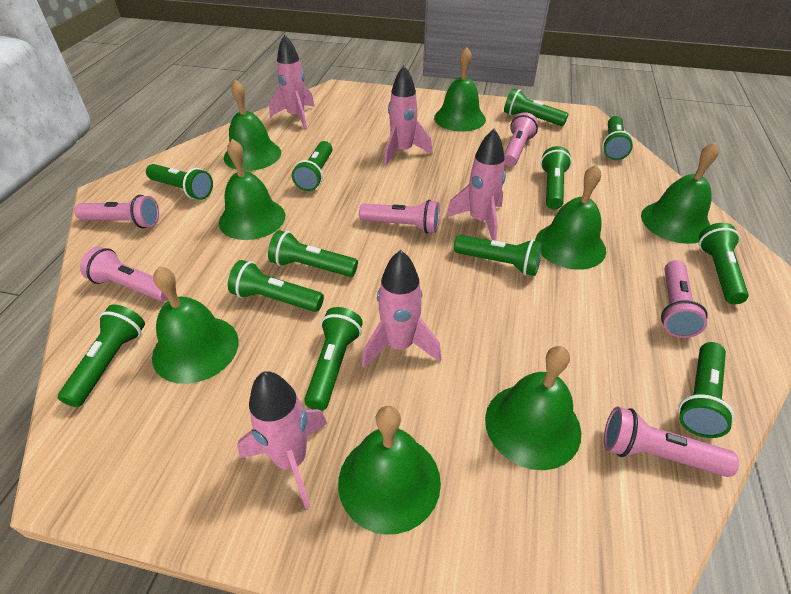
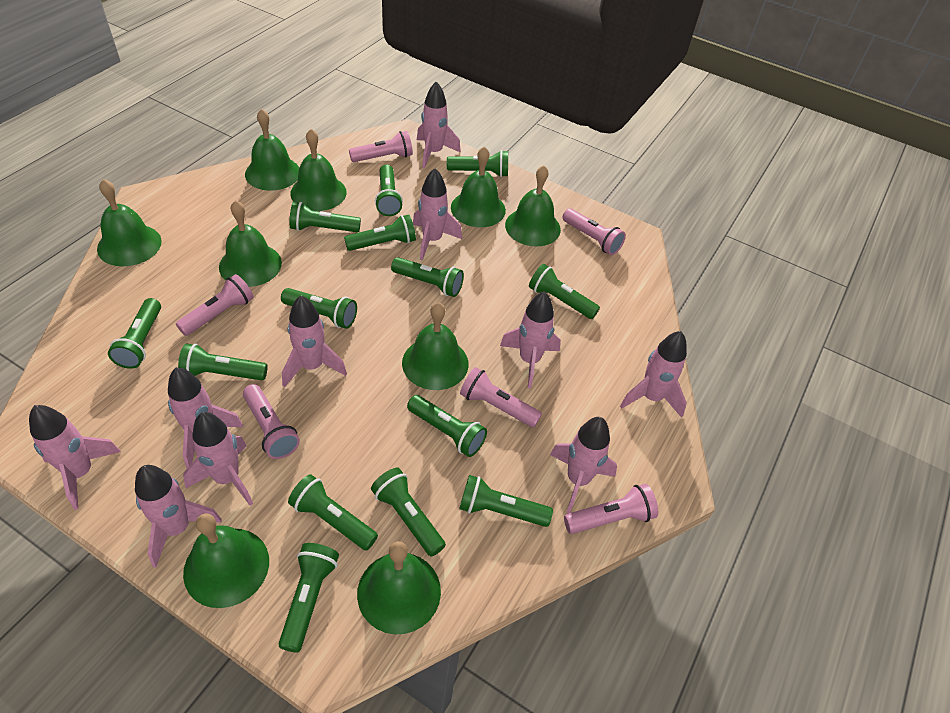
green bell: [152,266,239,384] [219,139,285,240] [224,80,281,171] [338,406,441,535] [434,47,486,132] [485,346,581,470] [535,164,606,270] [641,142,719,244] = 8 -> [97,179,162,266] [183,513,269,608] [219,200,282,287] [245,109,299,191] [290,129,347,211] [357,541,441,635] [402,302,468,390] [451,146,506,227] [505,165,561,247] = 9
green flashlight: [58,304,145,407] [146,164,213,200] [228,260,324,312] [268,230,358,277] [292,141,332,191] [304,307,363,411] [454,235,543,276] [504,88,568,126] [540,146,572,209] [602,116,633,160] [679,342,734,438] [699,223,749,304] = 12 -> [108,298,161,369] [178,343,268,380] [278,543,339,653] [281,288,357,329] [288,474,378,550] [290,202,361,232] [344,215,416,251] [371,467,446,557] [375,165,403,216] [391,257,464,297] [407,395,487,457] [447,150,508,177] [459,475,553,527] [529,264,600,319] = 14
pink rocket: [237,371,327,509] [269,34,315,129] [362,250,441,368] [384,66,432,166] [446,129,506,241] = 5 -> [29,405,121,510] [135,465,222,568] [168,367,243,469] [183,412,253,506] [282,295,347,387] [413,168,462,261] [417,81,461,169] [500,292,561,389] [550,417,617,513] [620,331,687,418] = 10

